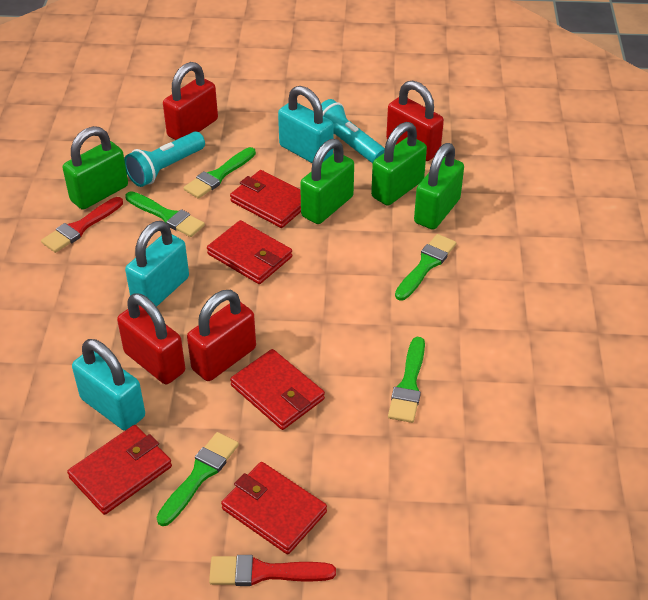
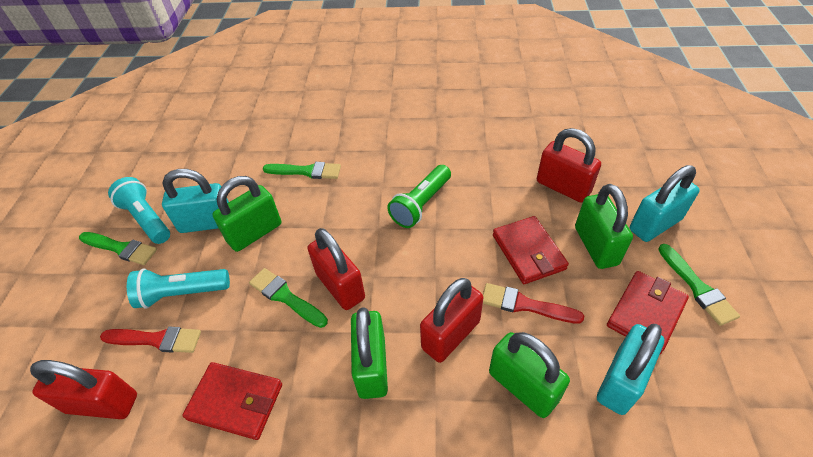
green brush: [125,191,205,237] [156,432,239,526] [184,147,256,199] [388,337,425,423] [395,234,456,301] = 5 -> [79,232,157,265] [249,268,328,328] [263,162,341,179] [658,244,740,326] = 4
green flashlight: none = 0 -> [387,165,451,228] = 1
red wallet: [67,425,172,515] [207,220,292,284] [221,462,327,554] [230,170,301,228] [230,349,325,430] = 5 -> [182,362,282,440] [493,216,569,284] [607,271,689,354] = 3

